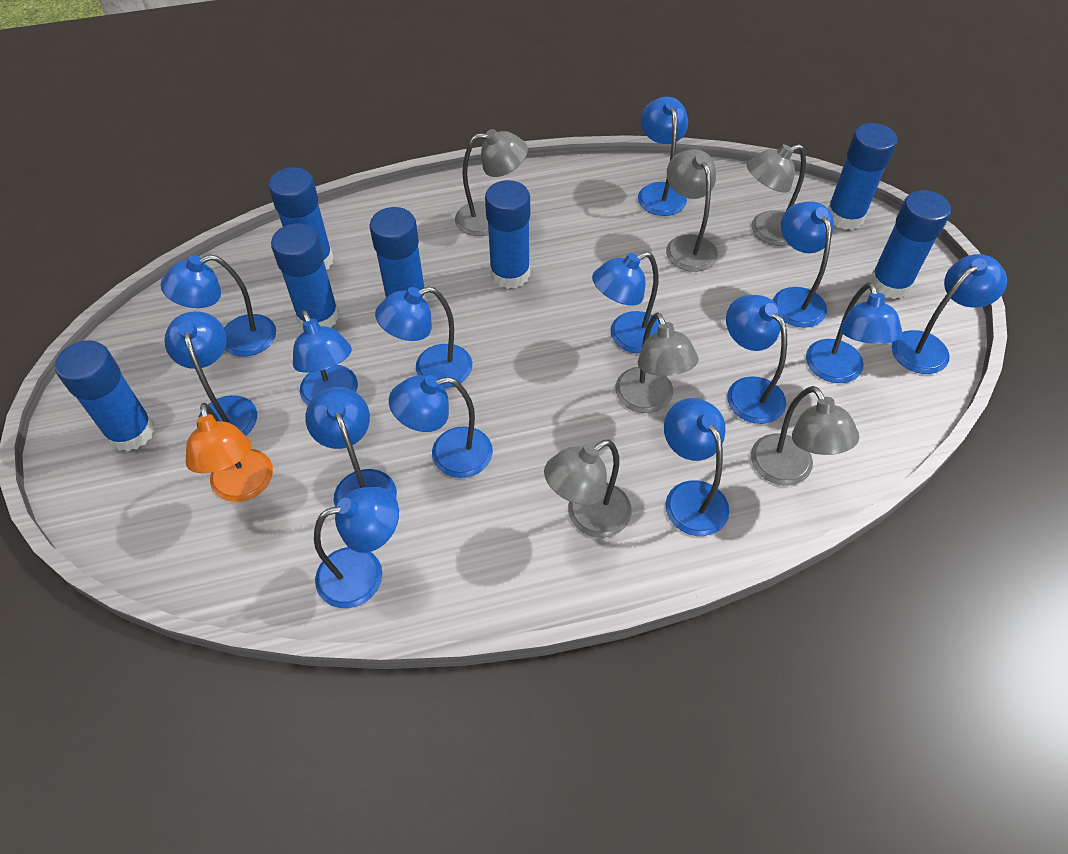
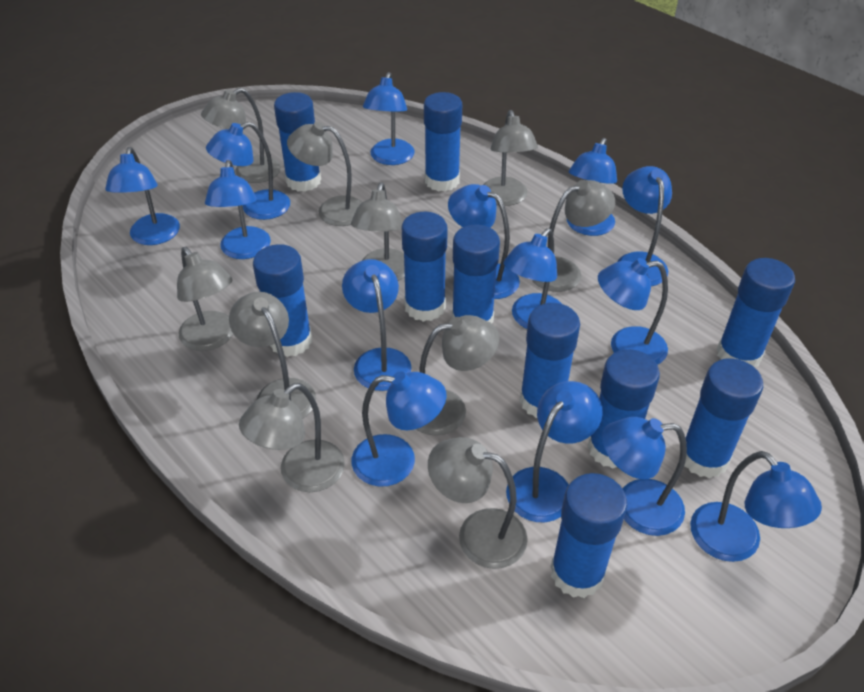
blue glue stick: [55,340,155,451] [268,167,334,270] [271,223,339,328] [369,207,427,302] [485,180,530,289] [828,123,897,230] [870,190,951,299] = 7 -> [253,244,312,357] [274,92,321,192] [402,212,448,322] [424,92,462,192] [452,225,500,323] [520,303,580,418] [551,473,627,598] [588,349,660,469] [684,358,763,478] [717,258,795,367] = 10
grey lamp: [455,129,528,236] [544,439,632,538] [615,312,699,413] [666,149,718,272] [747,144,806,246] [751,386,859,485] = 6 -> [177,247,233,351] [201,88,281,183] [229,292,316,418] [239,383,345,492] [287,122,362,226] [351,183,405,281] [416,315,499,436] [428,437,528,569] [483,110,538,206] [532,180,615,292] = 10
orange lamp: [186,403,273,502] = 1 -> none = 0

